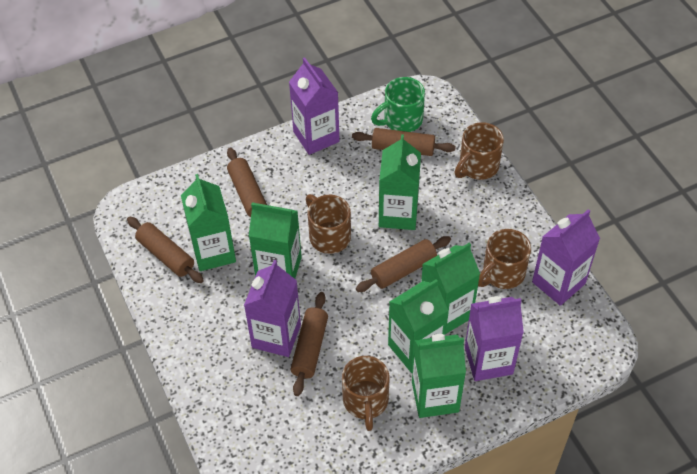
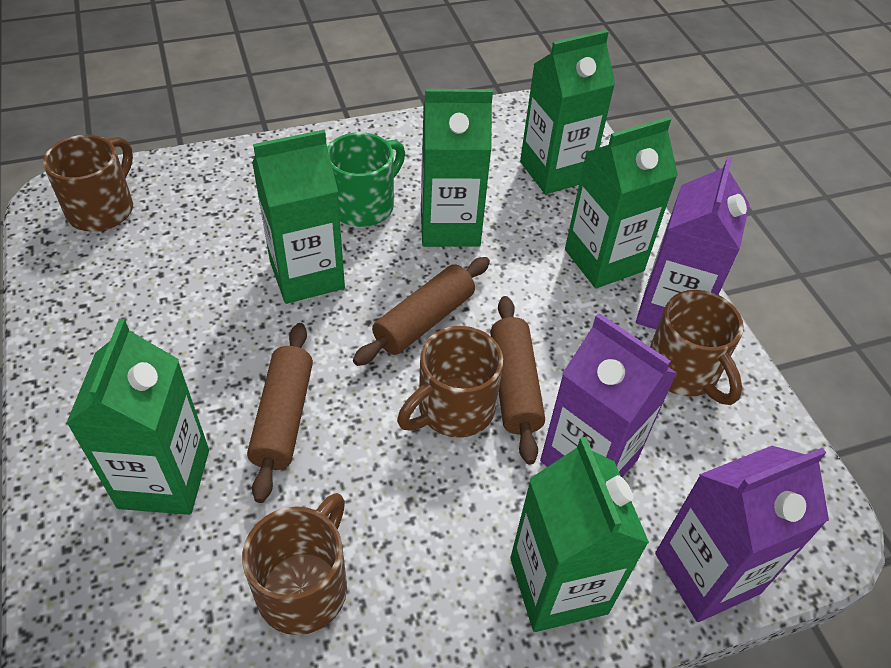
brown rolling pin: [127,217,204,283] [227,148,267,217] [291,292,328,396] [352,128,456,156] [356,236,451,292] = 5 -> [247,323,313,503] [353,257,490,366] [490,296,545,464] = 3
purple carton: [244,260,301,357] [289,57,340,155] [465,296,524,381] [532,209,600,306] = 4 -> [540,313,677,477] [636,157,749,329] [655,446,829,622] = 3

